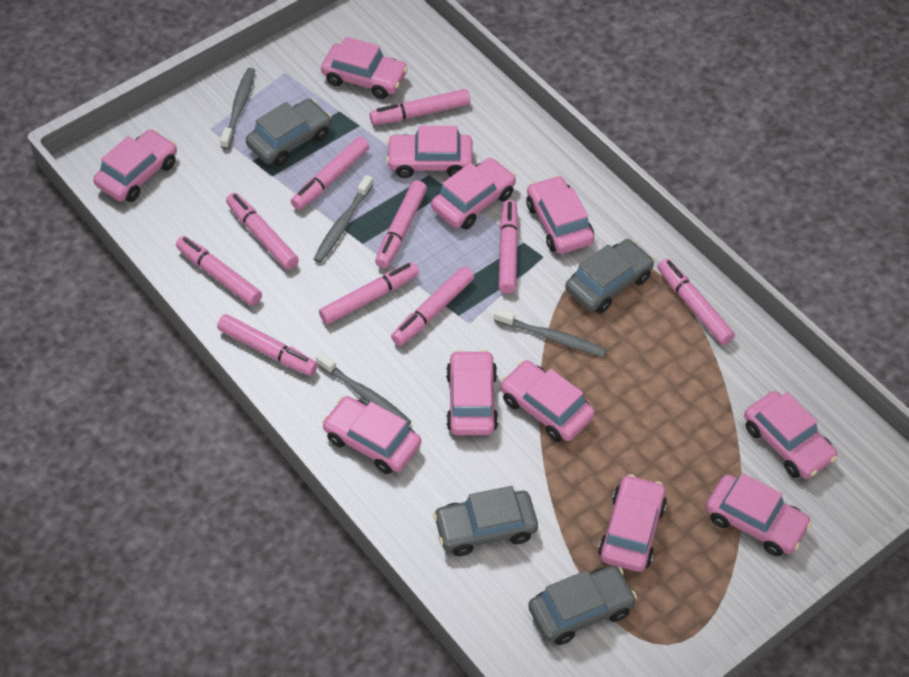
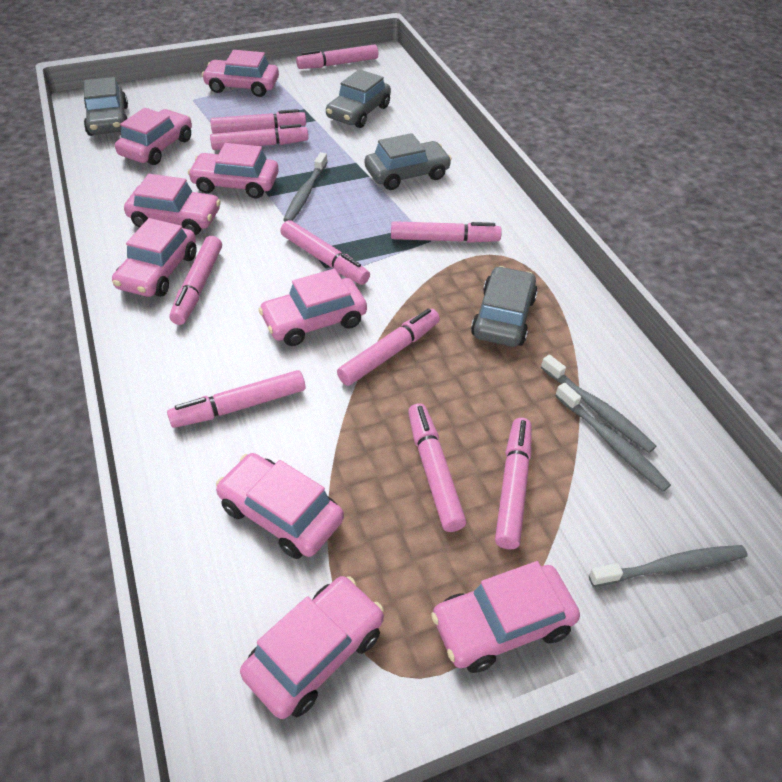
pink car: [93,129,177,202] [321,37,408,99] [322,396,421,474] [386,126,473,178] [431,158,516,229] [446,350,498,435] [500,360,595,442] [526,175,594,254] [598,474,667,572] [706,473,812,556] [744,391,837,479] = 11 -> [112,218,197,297] [115,108,192,165] [124,174,221,235] [188,143,279,198] [202,50,279,97] [216,453,344,559] [240,576,384,719] [258,269,367,346] [431,561,580,673] = 9

